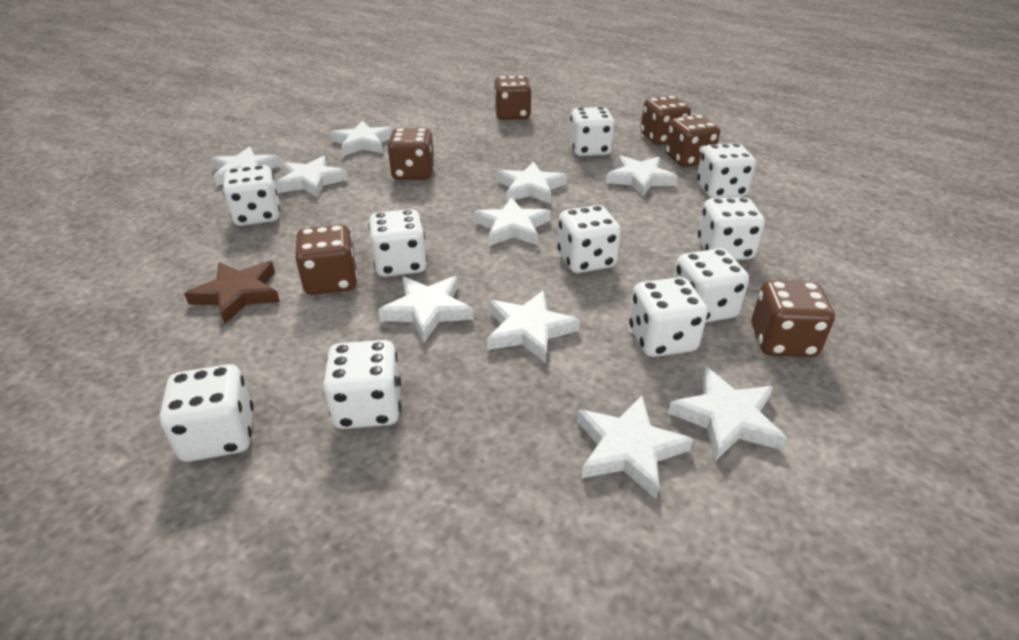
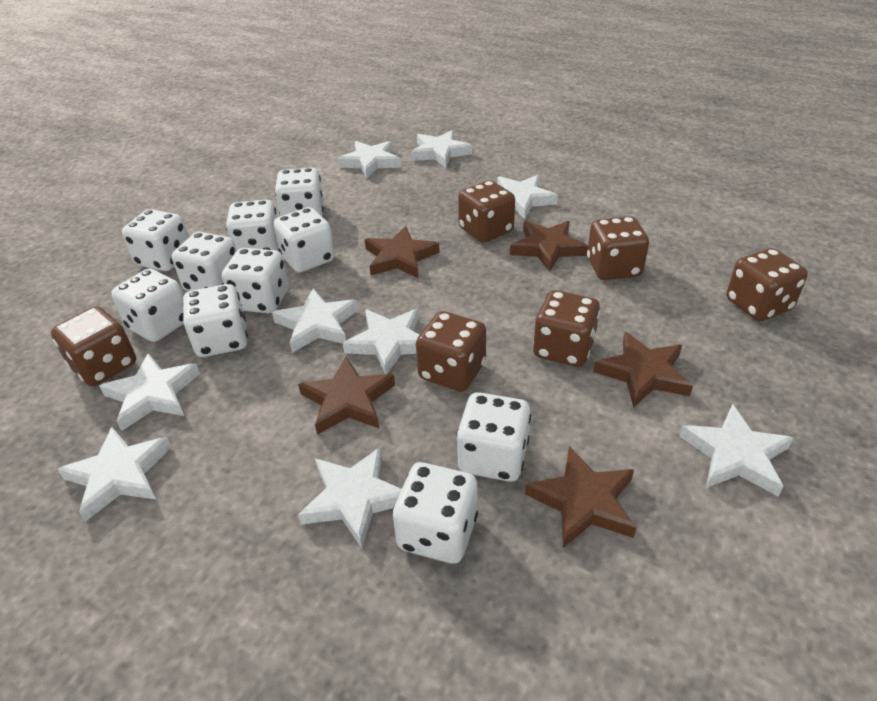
brown star: [184,261,280,324] = 1 -> [298,357,395,435] [364,226,440,278] [510,221,588,272] [525,446,636,548] [593,332,693,407] = 5
white star: [211,146,282,186] [275,156,348,198] [331,121,394,156] [378,276,474,342] [474,197,550,246] [487,290,580,363] [497,161,567,204] [577,396,693,499] [606,155,678,197] [668,367,787,461] = 10 -> [57,427,172,522] [99,353,200,431] [272,289,358,353] [298,447,402,548] [337,141,401,179] [343,309,419,374] [411,130,472,168] [497,175,558,219] [680,404,793,497] = 9

